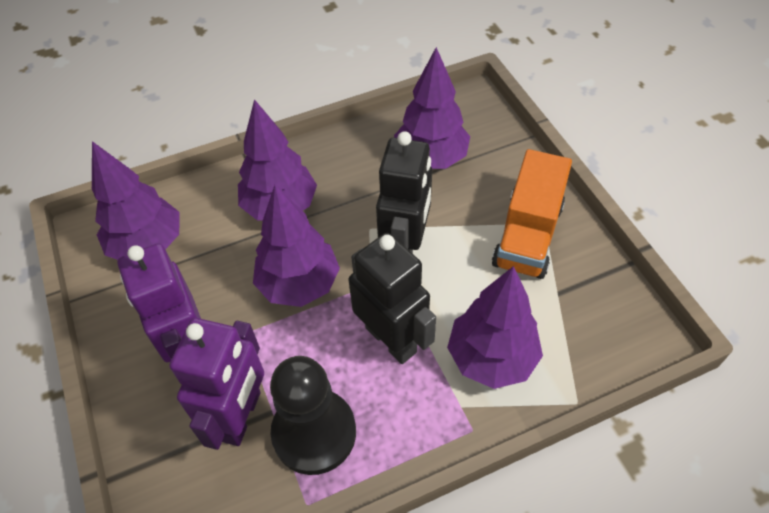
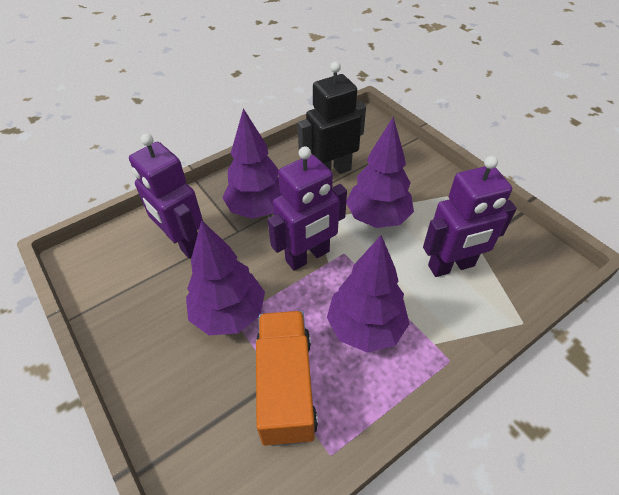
black pawn: [270,356,356,475] = 1 -> none = 0
black robot: [348,233,436,364] [376,131,432,254] = 2 -> [298,62,366,174] = 1
purple robot: [117,243,201,362] [169,318,264,450] = 2 -> [129,133,203,259] [268,146,347,271] [423,156,517,277] = 3
purple tree: [92,141,180,260] [238,99,317,221] [253,185,340,307] [394,47,470,169] [447,266,543,389] = 5 -> [186,220,265,335] [222,108,281,219] [327,235,410,353] [346,117,414,228] = 4

